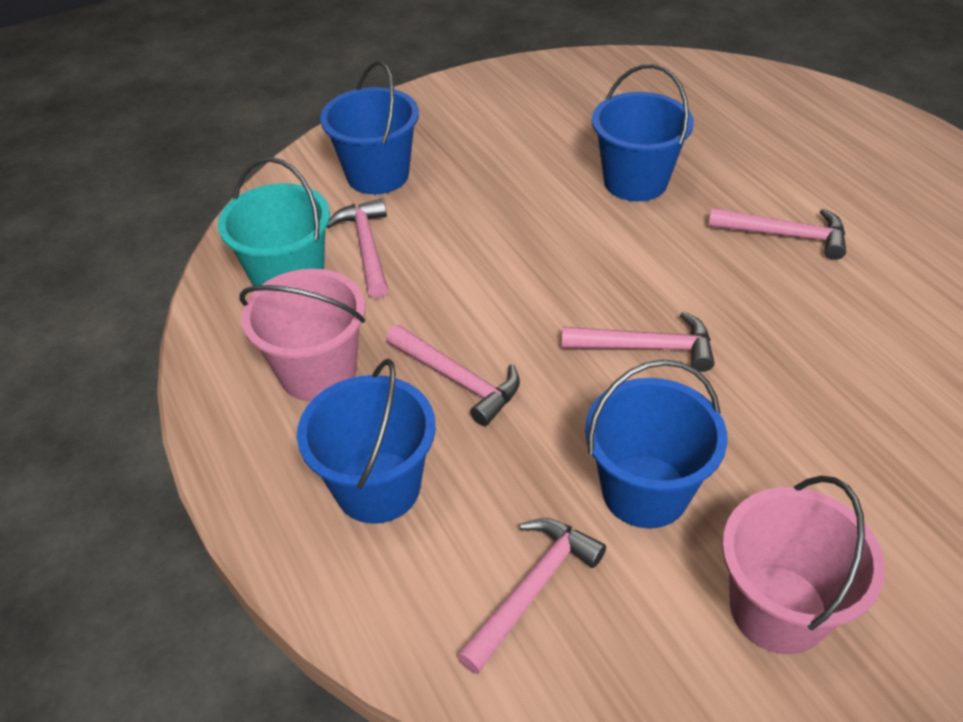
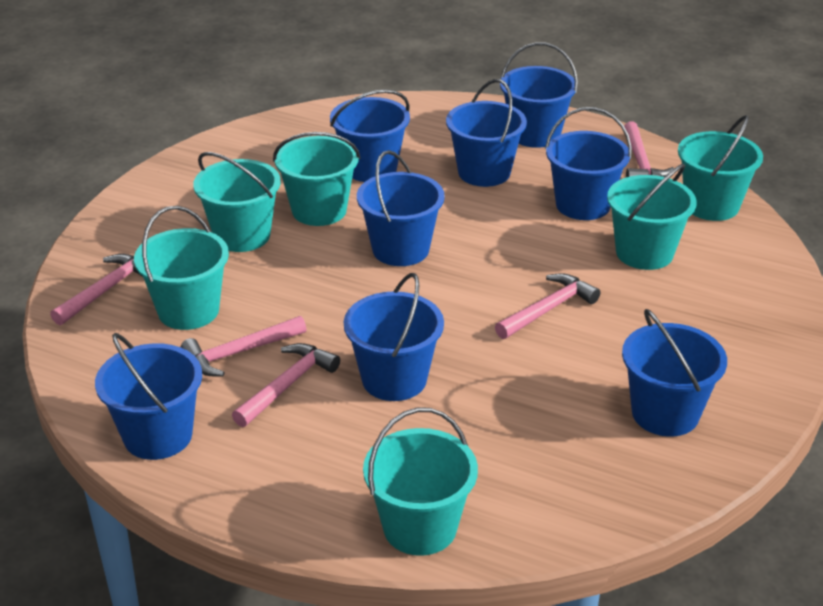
blue bucket: [297,359,436,524] [320,61,419,194] [585,359,728,528] [592,64,694,201] = 4 -> [95,333,202,460] [330,90,410,182] [344,273,444,401] [357,150,445,266] [446,79,527,187] [500,42,578,148] [545,107,632,220] [622,309,727,436] = 8
pink bucket: [240,269,365,401] [722,476,885,654] = 2 -> none = 0
turquoise bucket: [218,157,330,286] = 1 -> [134,206,229,330] [193,152,281,252] [273,132,360,226] [363,408,478,556] [607,164,697,270] [678,115,763,221] = 6

